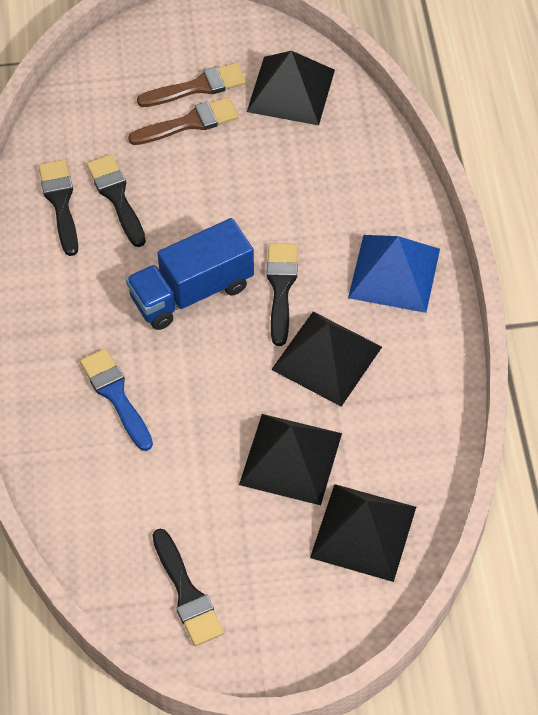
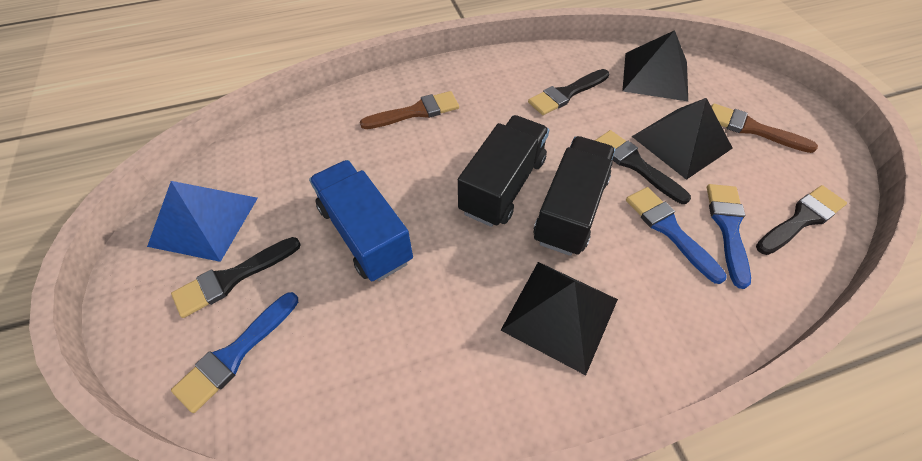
black pyramid: [239,414,342,505] [247,51,335,125] [271,312,382,407] [310,484,416,582] = 4 -> [501,262,618,375] [622,30,688,101] [632,98,733,180] = 3
black truck: none = 0 -> [458,115,549,227] [534,136,615,256] = 2
blue brush: [80,348,153,451] = 1 -> [171,292,298,413] [626,187,727,284] [707,184,751,289] = 3

